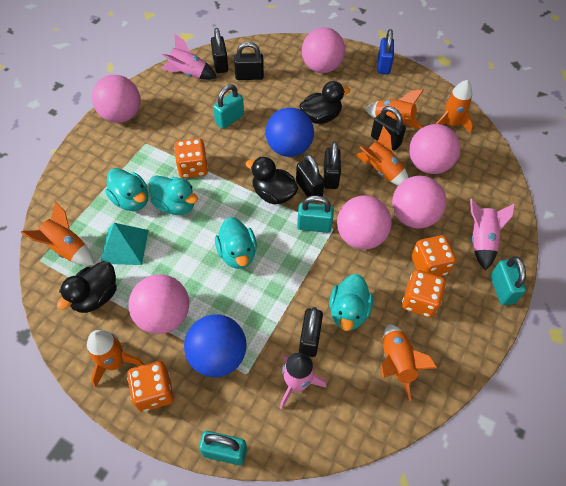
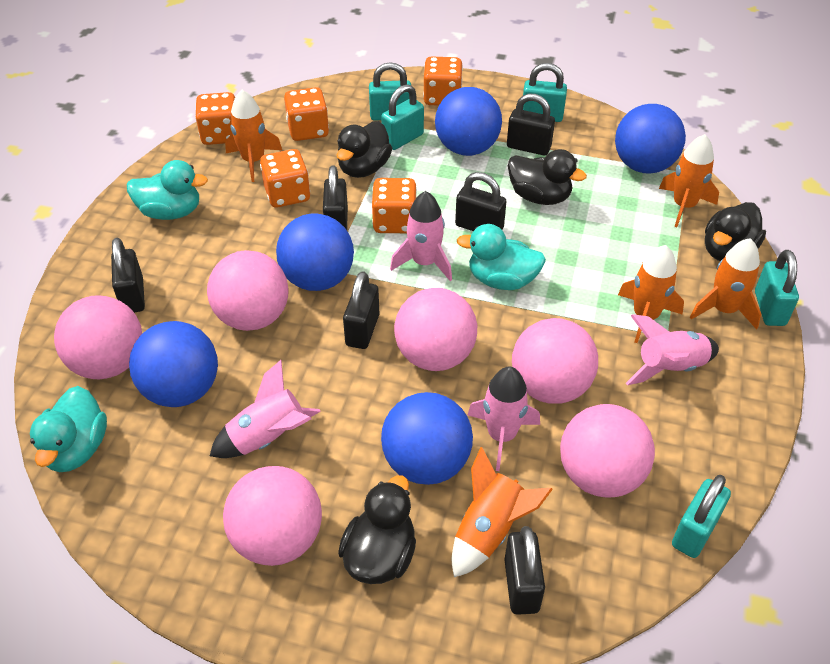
black duck: [57,261,117,313] [246,157,299,205] [299,81,350,124] = 3 -> [336,121,392,178] [338,475,416,584] [508,149,587,205] [705,202,766,261] = 4
blue ball: [184,314,247,377] [265,108,314,157] = 2 -> [129,321,218,407] [276,214,354,291] [381,392,473,485] [435,87,502,156] [615,104,686,173] = 5
blue padlock: [378,29,394,74] = 1 -> none = 0
orange dice: [127,361,174,412] [174,138,208,178] [402,270,446,318] [411,235,456,276] = 4 -> [195,92,235,145] [260,149,310,208] [284,87,329,141] [372,178,417,233] [423,56,463,106] = 5
orange rocket: [20,202,94,266] [87,330,144,387] [354,126,409,185] [365,89,424,129] [381,324,437,401] [436,80,473,134] = 6 -> [225,90,282,182] [452,447,553,577] [618,245,684,343] [659,134,719,227] [690,238,761,330] = 5
pink rocket: [161,34,217,80] [280,353,327,409] [470,199,515,271] = 3 -> [210,360,321,458] [390,191,452,281] [468,367,540,471] [626,314,719,385] = 4
turquoise duck: [105,168,148,211] [149,176,198,215] [215,217,257,269] [329,274,373,331] = 4 -> [30,386,107,472] [127,160,208,220] [457,224,546,290] = 3
turquoise padlock: [199,431,247,465] [213,84,244,129] [297,195,334,233] [490,256,526,305] = 4 -> [369,62,411,121] [381,84,424,150] [523,63,567,122] [672,475,731,558] [755,250,799,326] = 5
turquoise pyramid: [101,223,149,265] = 1 -> none = 0

